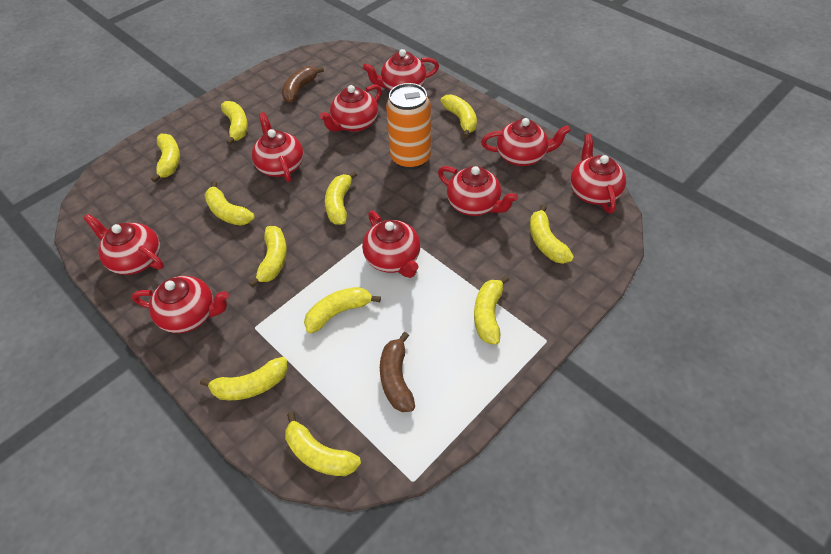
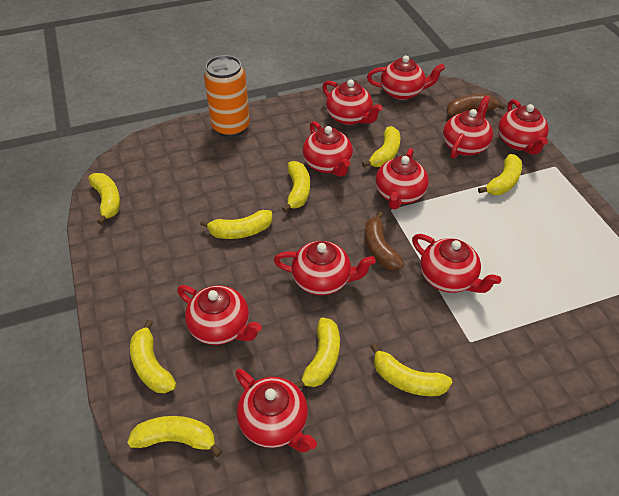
red teapot: [83,214,164,275] [132,276,229,333] [252,112,304,182] [319,85,382,132] [362,211,420,278] [363,49,439,91] [438,166,518,216] [481,118,571,166] [570,134,626,214] = 9 -> [177,285,262,345] [235,369,317,452] [274,241,376,295] [302,121,353,177] [322,80,383,125] [367,56,445,100] [375,148,429,209] [412,234,501,293] [443,96,493,158] [498,99,549,155] = 10
yellow banana: [151,134,180,182] [200,357,288,400] [204,181,255,226] [221,101,248,145] [249,226,287,288] [285,412,361,476] [304,287,381,333] [325,171,357,225] [440,94,477,138] [474,275,509,345] [530,205,574,264] = 11 -> [88,173,120,225] [127,416,222,457] [130,320,176,393] [200,210,273,239] [282,161,310,212] [295,317,340,389] [362,126,400,167] [370,343,452,396] [478,154,522,195] = 9

